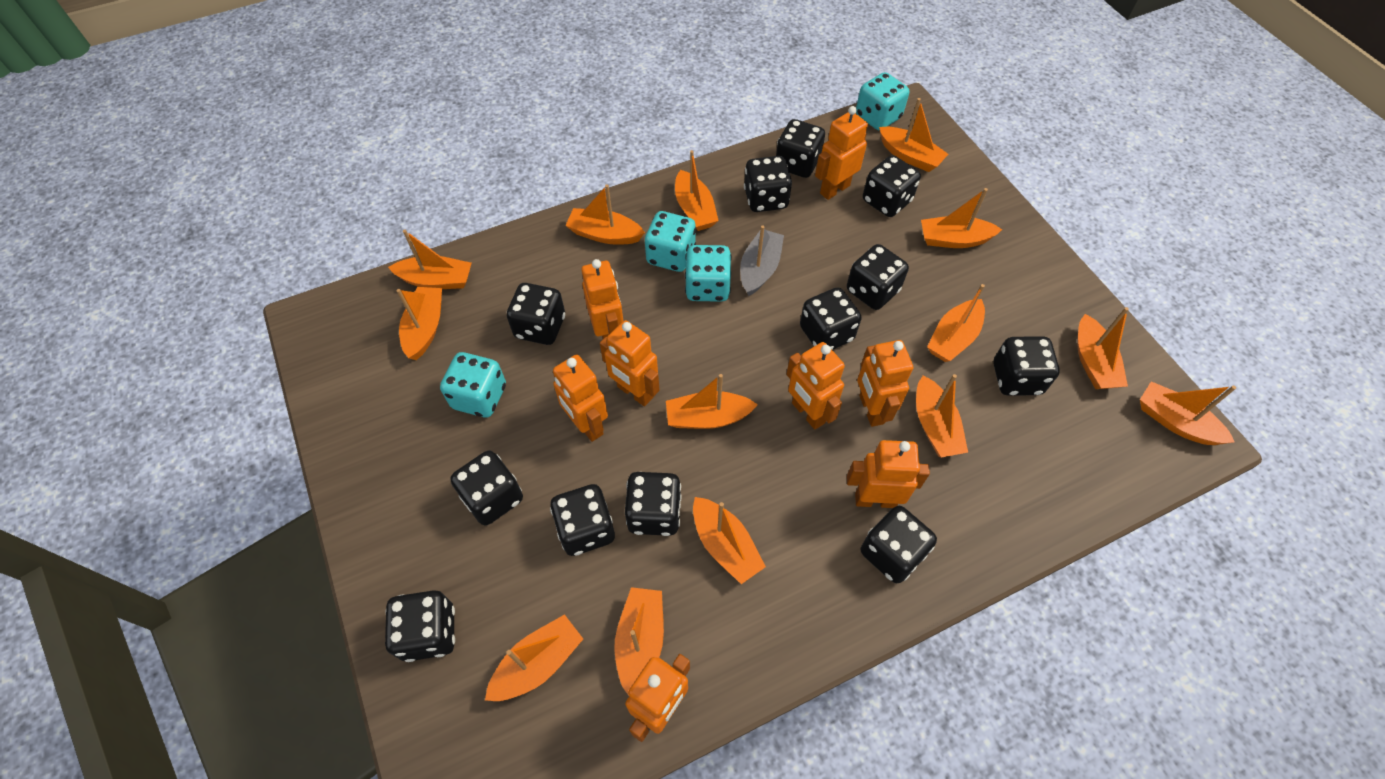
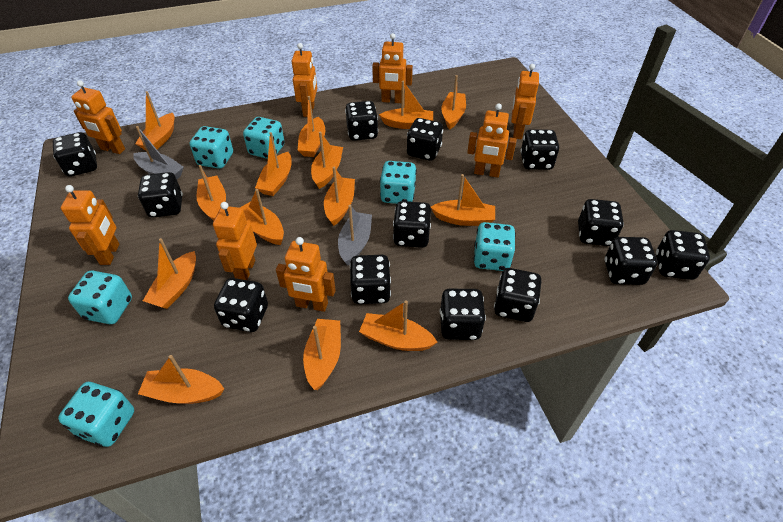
black dice: [385,590,455,662] [450,451,523,525] [507,283,565,345] [550,484,615,556] [625,472,682,536] [744,156,792,212] [776,119,825,178] [800,288,861,350] [847,244,909,310] [861,506,937,583] [863,155,921,217] [993,336,1060,396] = 12 -> [53,132,97,177] [138,172,183,218] [214,278,268,332] [345,101,378,141] [350,255,391,304] [393,201,431,248] [407,118,443,161] [440,289,486,340] [494,268,541,322] [520,129,559,170] [578,199,624,246] [605,237,657,285] [656,230,710,280] = 13
grey boat: [740,225,784,296] = 1 -> [133,126,184,179] [338,205,372,266] = 2
turquoise dice: [440,352,506,417] [645,211,696,272] [685,245,732,302] [856,72,909,130] = 4 -> [58,382,134,447] [68,271,132,324] [190,126,233,169] [243,117,285,159] [380,161,417,204] [473,222,516,271] = 6

